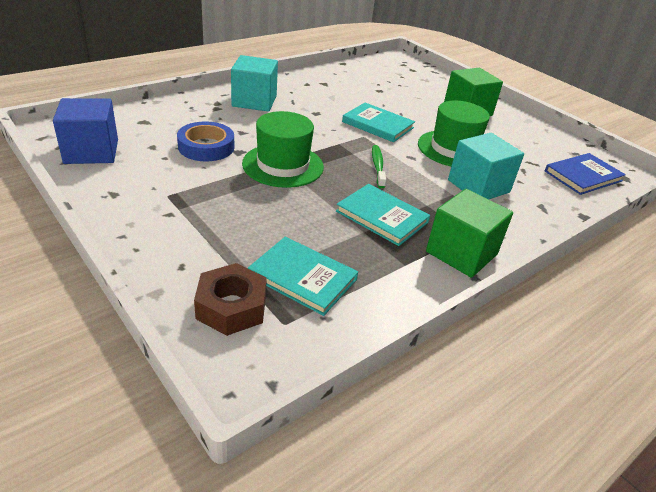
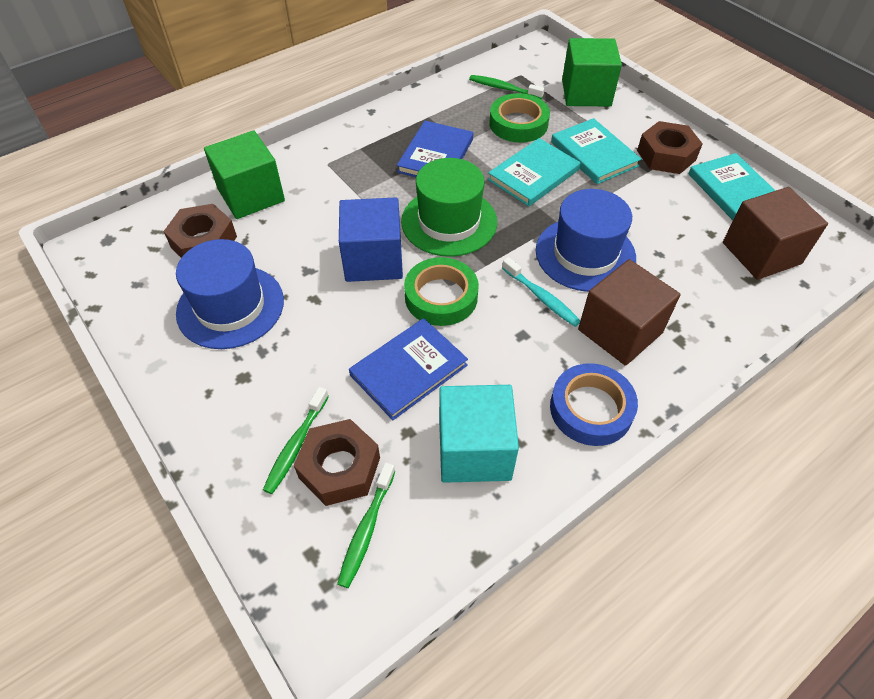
blue book: [545,153,626,195] = 1 -> [349,318,468,420] [397,121,473,177] = 2
blue hat: none = 0 -> [176,239,284,349] [536,189,636,292] = 2
brown cube: none = 0 -> [578,259,680,366] [723,187,828,280] = 2
brown nut: [194,263,267,336] = 1 -> [163,204,237,258] [294,419,380,506] [637,121,703,174] = 3
green hat: [242,111,324,188] [418,101,490,166] = 2 -> [401,158,497,257] = 1
green tape: none = 0 -> [404,257,479,326] [489,93,550,143] = 2
green toothbrush: [372,145,386,188] = 1 -> [263,387,329,494] [337,462,395,588] [469,75,545,99] = 3
turquoise cube: [231,55,278,112] [448,133,524,199] = 2 -> [439,385,519,483] = 1
turquoise toothbrush: none = 0 -> [502,257,581,327] = 1

